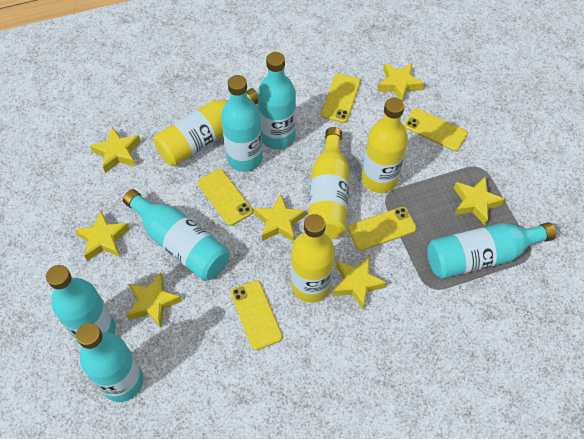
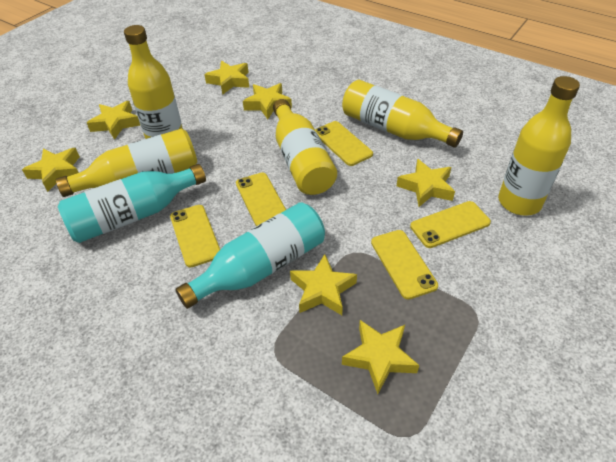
turquoise bottle: [46,265,116,345] [76,323,144,402] [123,189,229,281] [221,75,263,172] [258,52,296,150] [427,222,556,279] = 6 -> [58,164,206,243] [175,202,325,309] = 2
yellow bottle: [154,88,258,166] [291,214,335,303] [308,127,349,239] [362,98,408,193] = 4 -> [56,128,197,197] [124,25,183,139] [273,99,337,195] [342,80,463,148] [498,76,580,216] = 5

